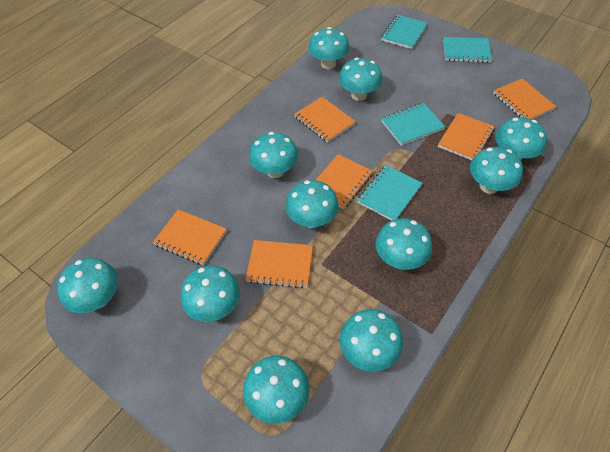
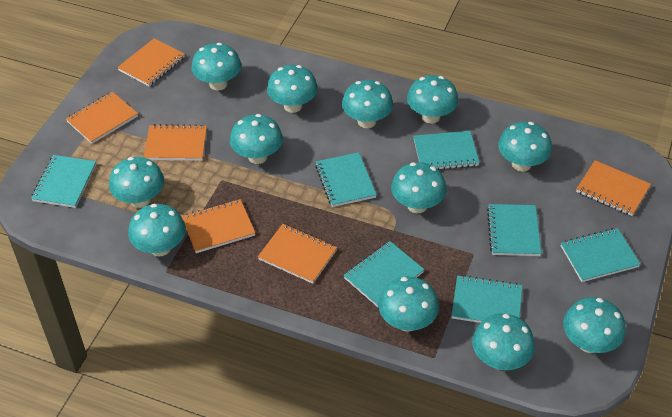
turquoise mushroom: [57,258,118,313] [180,265,240,322] [243,356,310,424] [249,132,298,178] [285,180,339,228] [308,27,350,69] [339,58,383,101] [339,309,403,372] [375,218,432,270] [470,147,523,194] [495,117,547,160] = 11 -> [109,157,164,208] [128,204,186,256] [191,43,241,90] [230,114,283,164] [267,65,318,113] [342,80,393,128] [378,277,439,332] [391,162,447,213] [407,75,458,123] [472,313,535,370] [498,122,552,172] [563,297,626,353] = 12
turquoise notebook: [357,165,423,221] [381,15,428,49] [381,103,445,146] [443,37,492,63] = 4 -> [31,155,96,208] [315,152,377,207] [344,241,424,307] [413,131,480,170] [451,275,523,323] [487,204,541,256] [561,228,641,282] = 7

